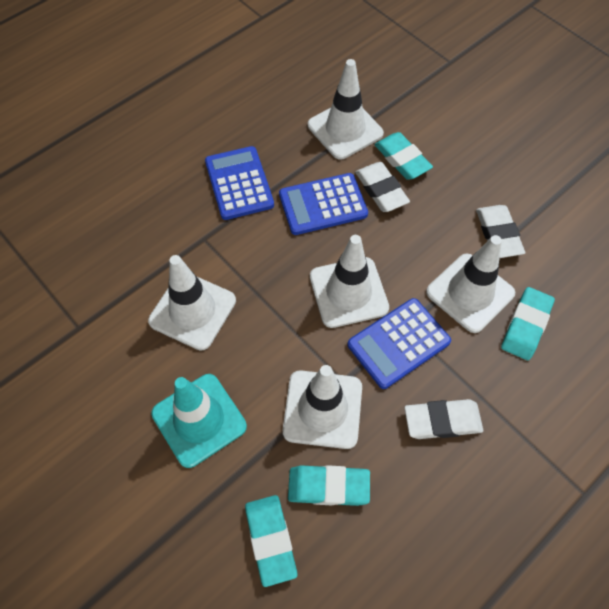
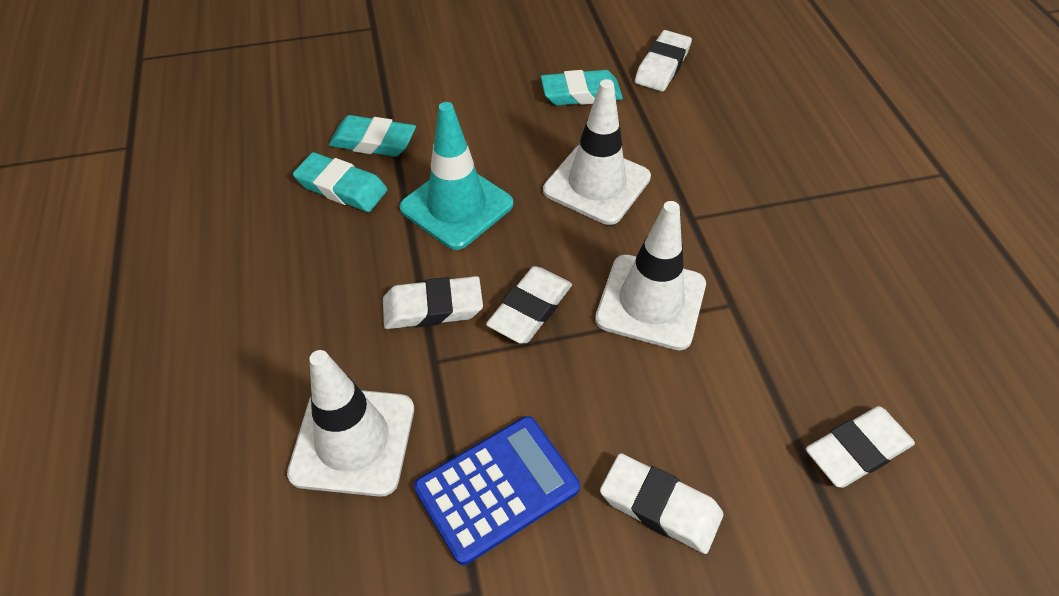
blue calculator: [205,146,274,220] [279,173,368,235] [348,298,451,389] = 3 -> [414,416,580,565] = 1
turquoise eraser: [245,495,297,587] [288,465,370,506] [374,132,433,180] [501,287,555,360] = 4 -> [293,152,388,212] [329,115,416,157] [541,70,623,106] = 3
white eraser: [355,162,410,212] [404,399,483,439] [476,205,525,258] = 3 -> [383,276,483,329] [486,266,572,344] [600,453,723,554] [635,30,692,92] [806,406,915,488] = 5
white traffic cone: [148,255,236,351] [283,365,362,449] [308,59,384,159] [310,235,389,328] [426,235,515,333] = 5 -> [287,350,414,497] [543,79,651,225] [595,201,706,350] = 3

